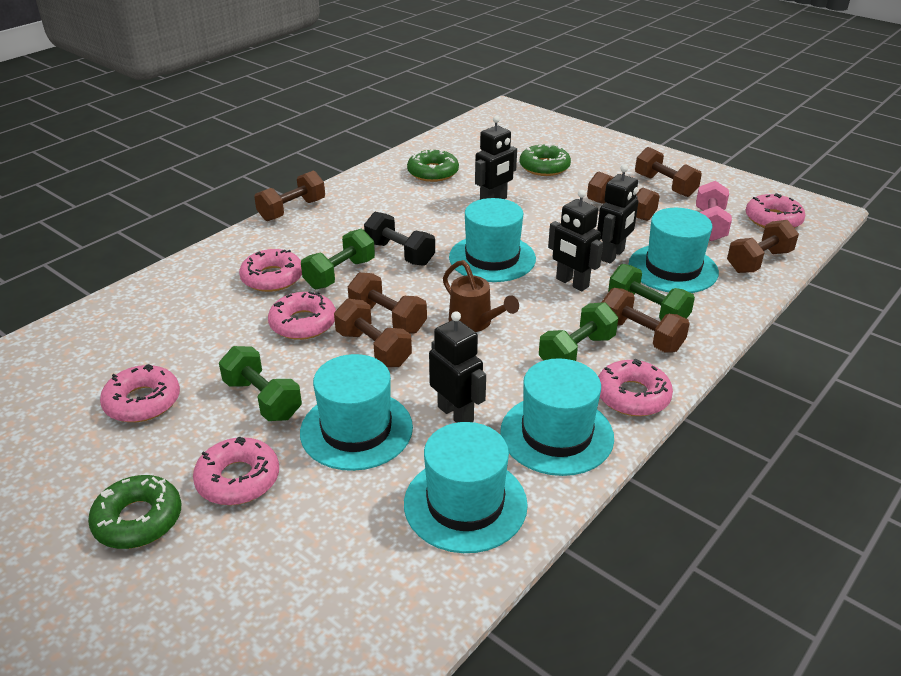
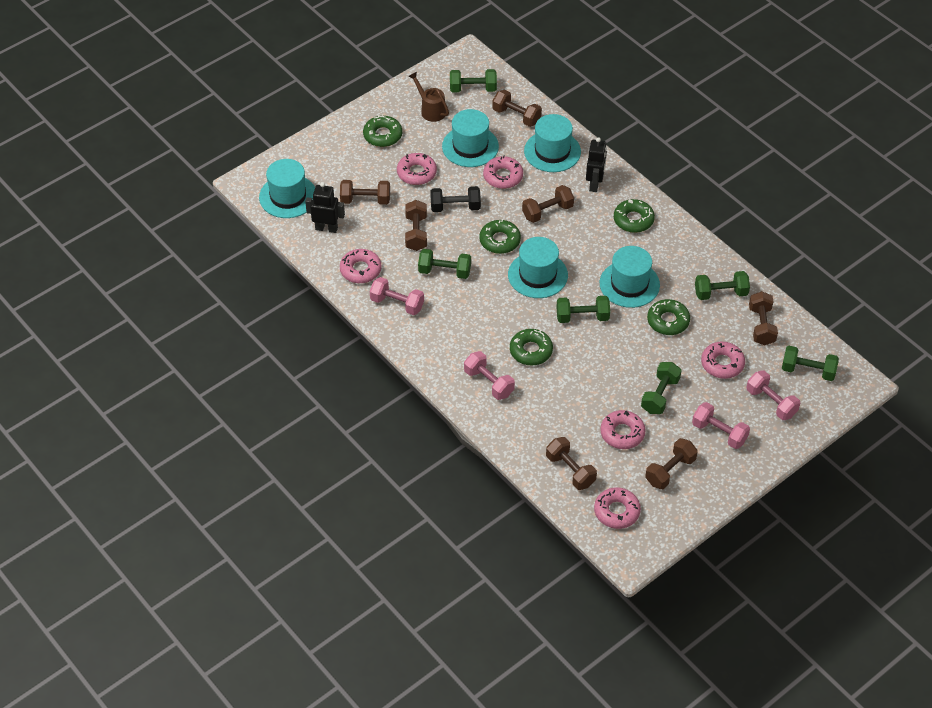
black robot: [429,311,486,423] [475,116,517,200] [548,190,603,291] [597,165,638,263] = 4 -> [305,182,345,233] [586,137,607,192] = 2
green donut: [88,475,181,549] [407,149,459,182] [520,144,571,176] = 3 -> [363,115,402,147] [479,219,521,254] [510,329,553,366] [614,199,655,233] [647,299,690,335] = 5
green dumbbell: [219,346,302,421] [301,229,375,289] [539,302,618,361] [608,264,695,320] = 4 -> [418,249,471,279] [450,69,497,92] [556,296,610,323] [641,362,682,414] [695,271,750,300] [782,346,839,381] = 6
pink dumbbell: [696,181,732,241] = 1 -> [370,277,424,315] [464,351,515,400] [692,402,750,449] [746,370,800,420] = 4

